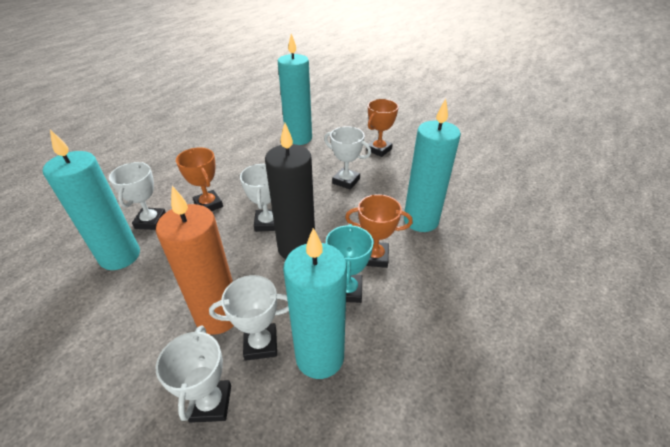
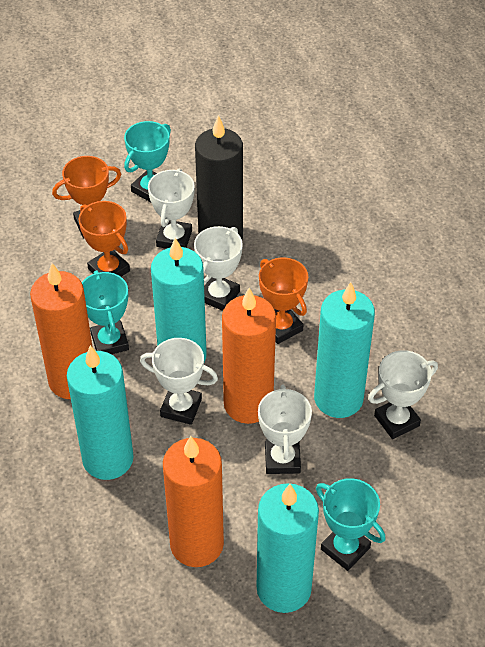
orange candle: [156,186,234,335] = 1 -> [30,263,93,399] [163,436,224,567] [222,288,276,424] = 3
turquoise trophy: [326,224,373,303] = 1 -> [82,270,129,354] [124,121,171,202] [316,478,386,571] = 3

